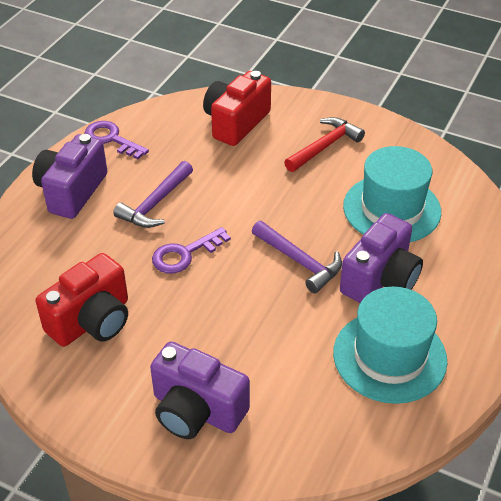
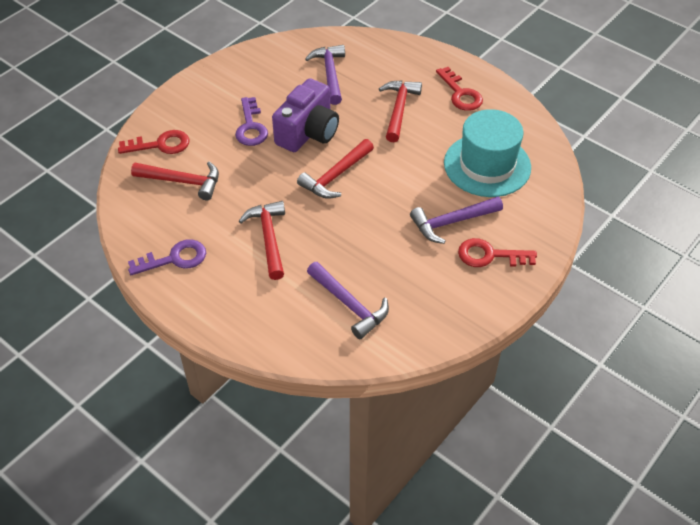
purple camera: [32,134,107,219] [150,341,250,439] [340,213,423,303] = 3 -> [272,78,339,152] = 1
purple hammer: [113,161,193,228] [252,221,342,293] = 2 -> [305,45,345,105] [307,262,389,339] [410,197,503,244] = 3
red camera: [36,253,128,347] [203,71,271,146] = 2 -> none = 0
red hammer: [284,117,365,172] = 1 -> [131,161,219,200] [239,201,285,280] [297,139,374,199] [379,80,422,142] = 4
red key: none = 0 -> [118,130,189,154] [436,67,483,111] [458,238,537,267] = 3
turquoise hat: [333,287,447,404] [343,146,441,242] = 2 -> [444,109,531,197] = 1

